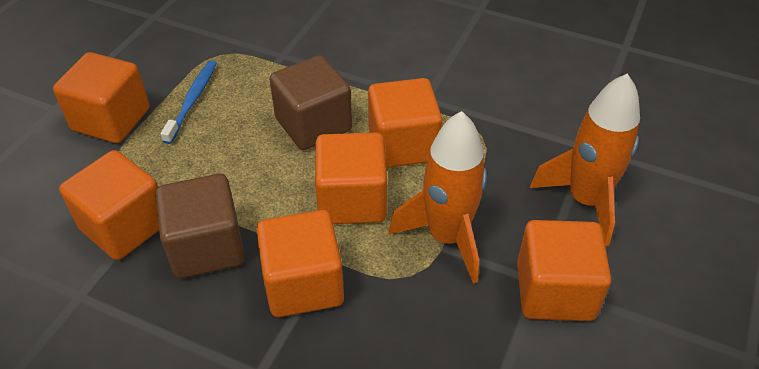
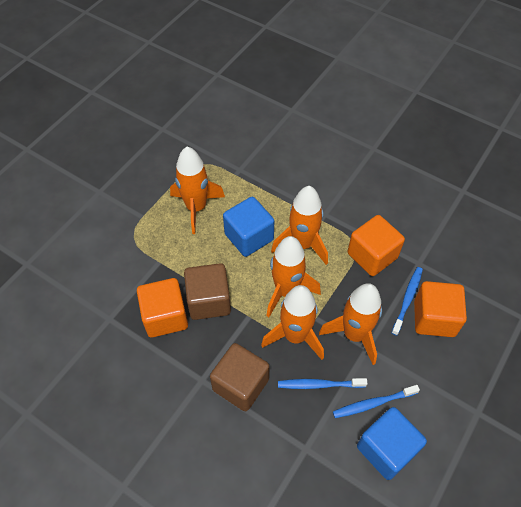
blue cube: none = 0 -> [223,197,274,257] [357,407,427,480] = 2
blue toothbrush: [161,61,217,144] = 1 -> [278,378,368,389] [333,385,420,418] [391,267,423,336] = 3
orange cube: [53,52,150,143] [59,150,159,260] [256,210,344,317] [315,133,387,224] [368,78,442,168] [517,220,611,321] = 6 -> [137,278,188,337] [347,215,405,276] [414,281,467,337] = 3
orange rocket: [388,111,487,284] [530,73,640,246] = 2 -> [170,147,225,234] [261,285,324,360] [267,236,321,317] [271,186,328,265] [319,283,382,365] = 5

